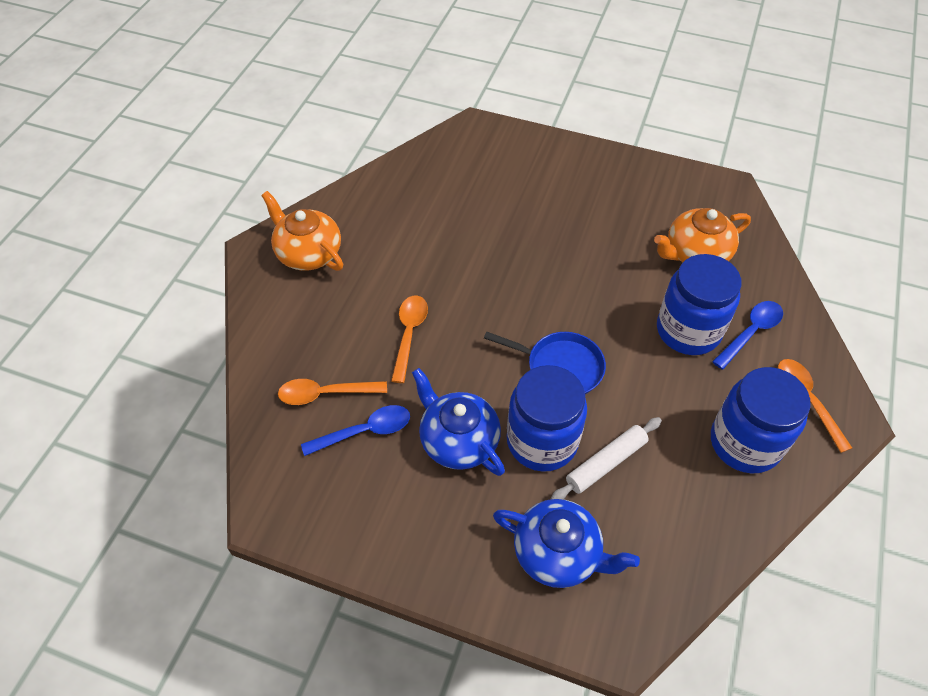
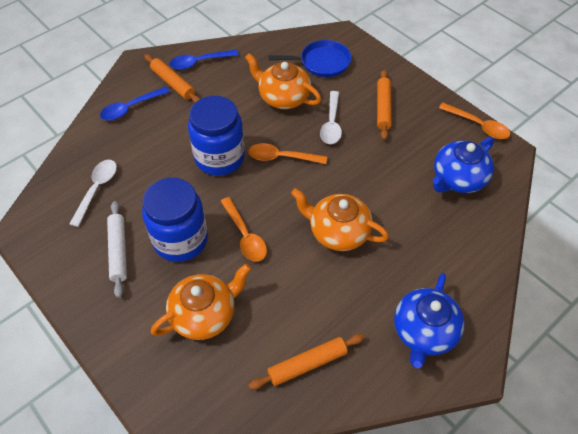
blue jar: [507,365,587,472] [657,254,742,355] [711,367,810,474] = 3 -> [142,178,208,262] [188,96,245,176] = 2
orange rolling pin: none = 0 -> [144,54,200,103] [248,334,365,390] [377,69,392,140] = 3
orange teapot: [261,191,343,271] [654,208,751,262] = 2 -> [151,264,251,340] [245,53,321,109] [291,188,389,251] = 3
white spoon: none = 0 -> [69,160,117,227] [320,91,342,144] = 2

